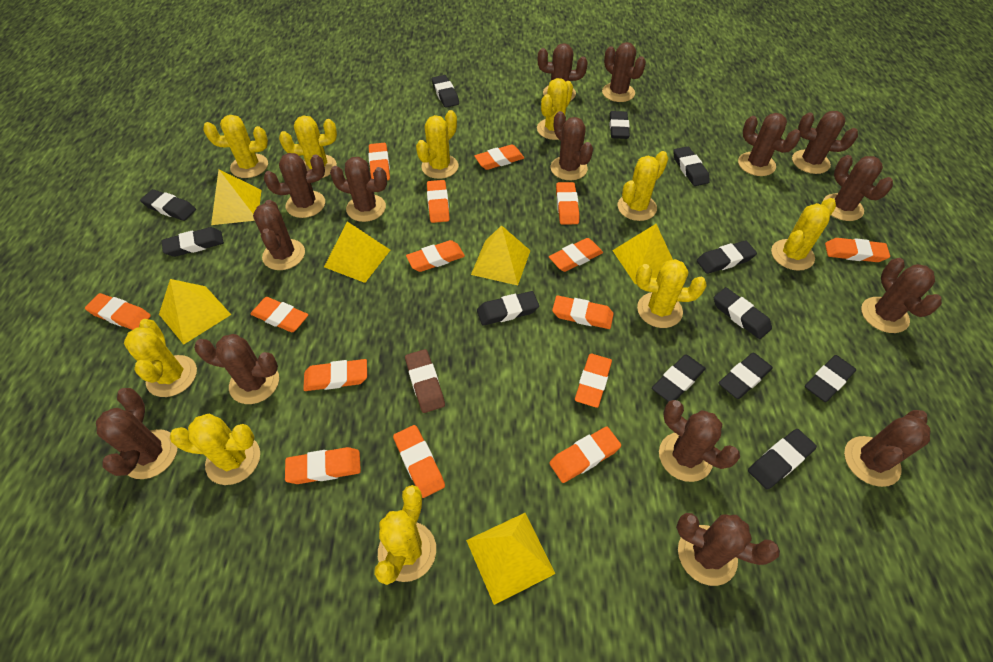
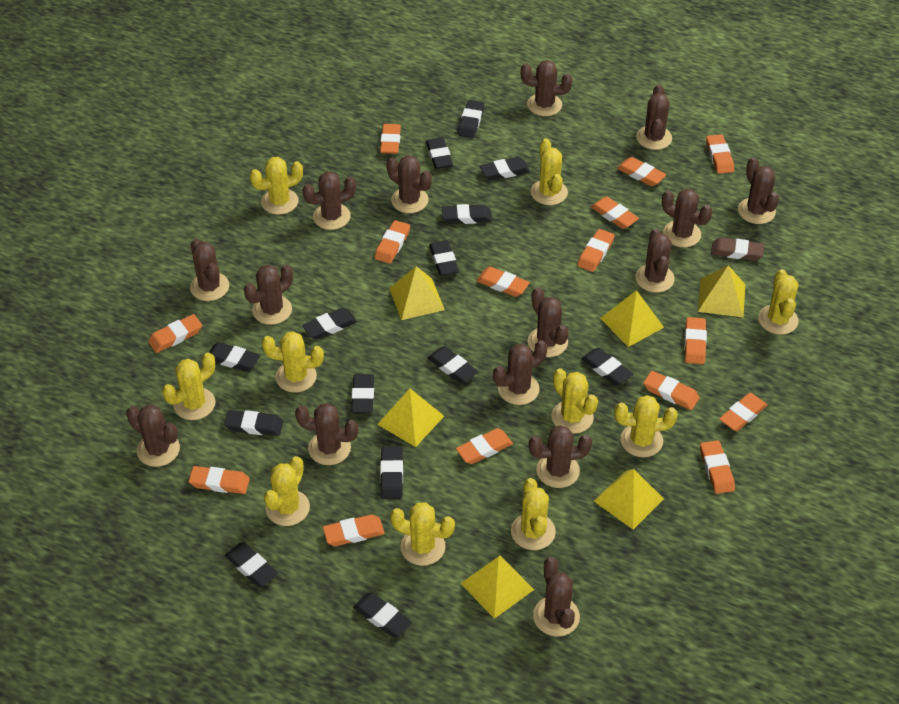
black eraser: [140,189,196,221] [162,227,224,257] [431,75,459,108] [477,291,539,326] [609,111,630,139] [652,355,706,402] [673,146,710,186] [697,240,757,274] [714,287,772,339] [719,353,773,399] [748,429,817,490] [805,355,856,402] = 12 -> [209,342,260,372] [224,410,283,436] [225,542,278,587] [302,308,357,340] [351,374,374,413] [353,592,412,637] [380,447,403,499] [426,137,453,169] [428,346,478,383] [429,240,459,276] [442,204,492,224] [458,100,484,138] [480,157,530,181] [581,348,633,386] = 14

